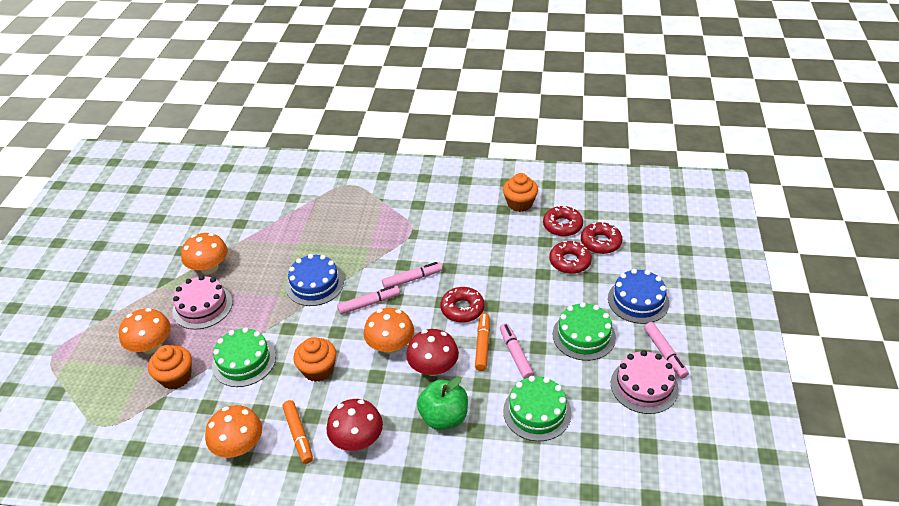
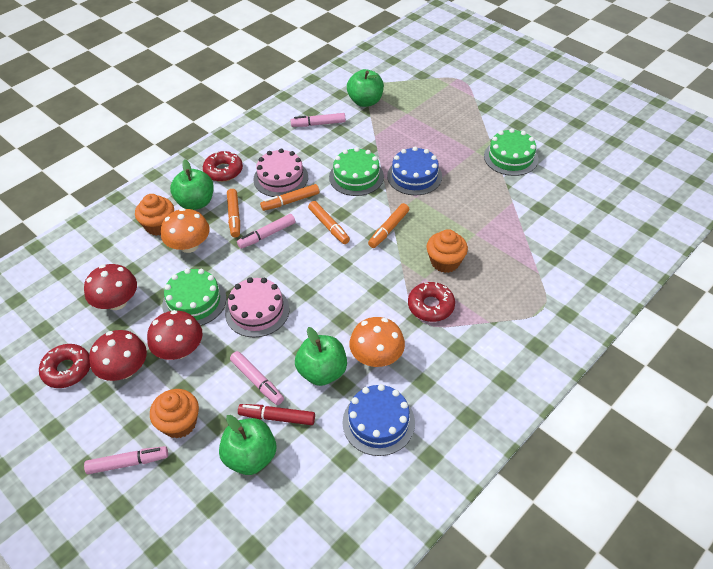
green apple: [417,377,468,430] = 1 -> [170,160,214,210] [219,415,276,475] [295,327,347,386] [347,69,384,107] = 4
orange marker: [282,400,313,464] [475,313,490,371] = 2 -> [227,189,240,238] [260,184,319,211] [308,201,350,244] [368,203,409,248] = 4
orange mushroom: [119,308,171,354] [181,233,228,274] [205,405,262,458] [364,308,414,354] = 4 -> [161,208,210,253] [350,317,405,367] = 2
red donut: [440,287,485,323] [543,205,583,237] [549,241,592,274] [581,222,622,254] = 4 -> [39,344,90,388] [203,151,243,182] [408,282,455,322] = 3
red marker: none = 0 -> [238,404,315,425] = 1
red mushroom: [326,399,383,451] [406,329,459,376] = 2 -> [84,264,137,310] [89,330,147,381] [147,310,203,360] = 3

